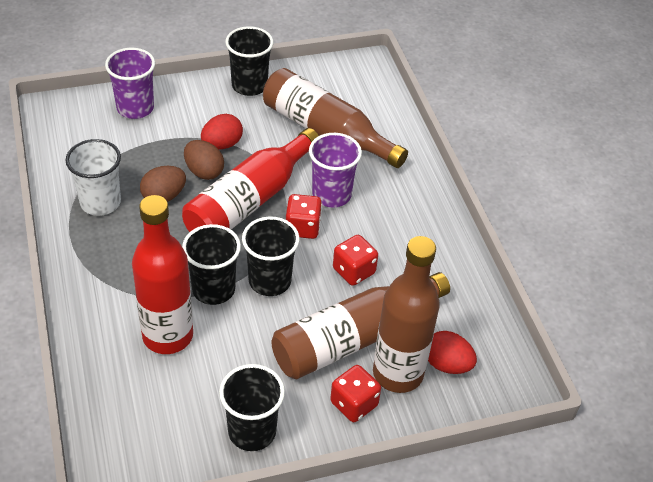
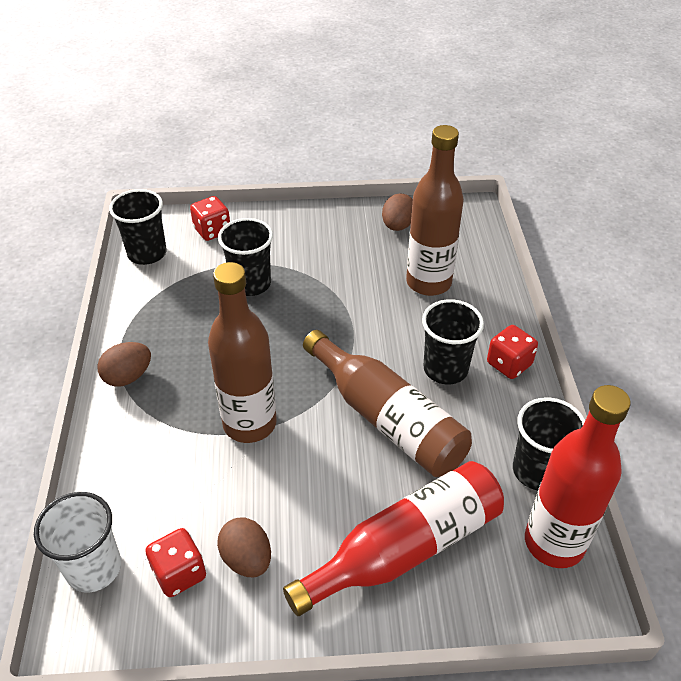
brown egg: [140,166,186,202] [184,140,224,180] = 2 -> [97,342,151,387] [217,517,271,577] [382,194,413,231] = 3
purple cup: [105,48,155,119] [309,133,362,208] = 2 -> none = 0
red egg: [201,114,243,149] [428,331,477,374] = 2 -> none = 0

